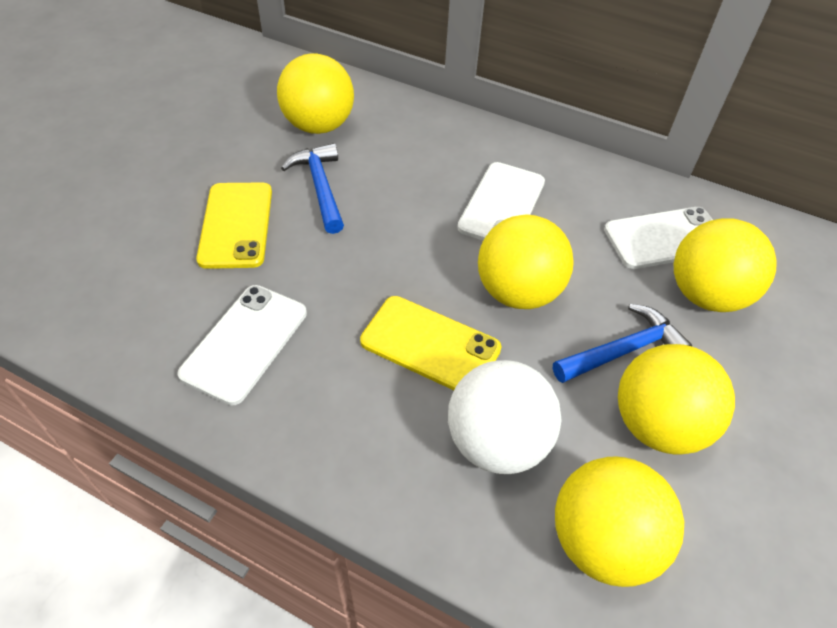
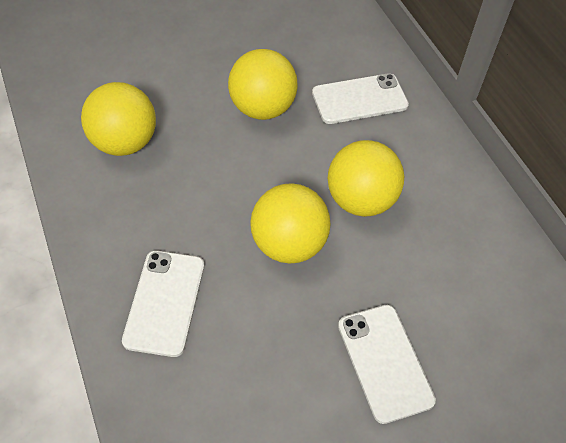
blue hammer: [281,143,344,234] [553,304,692,383] = 2 -> none = 0
white ball: [448,360,562,474] = 1 -> none = 0
yellow ball: [277,53,354,134] [478,214,574,309] [555,456,684,587] [618,344,735,455] [674,218,777,312] = 5 -> [81,82,156,156] [228,49,298,120] [250,183,331,264] [328,140,404,217] = 4
yellow phone: [196,183,272,269] [360,296,502,390] = 2 -> none = 0

